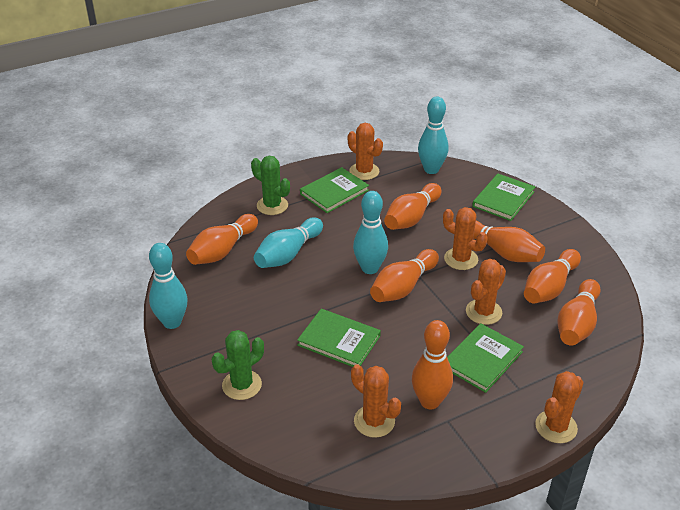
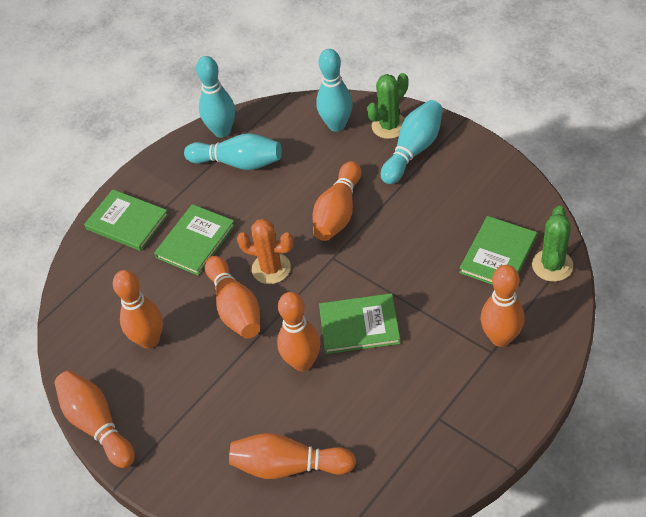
orange cactus: [348,123,383,180] [351,364,401,438] [443,207,488,270] [466,259,506,325] [535,371,584,443] = 5 -> [237,219,294,284] = 1

